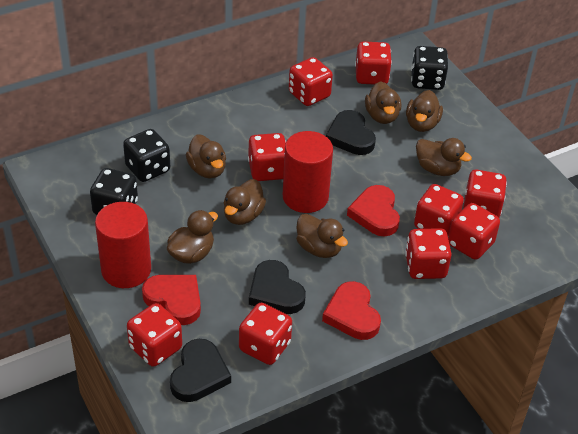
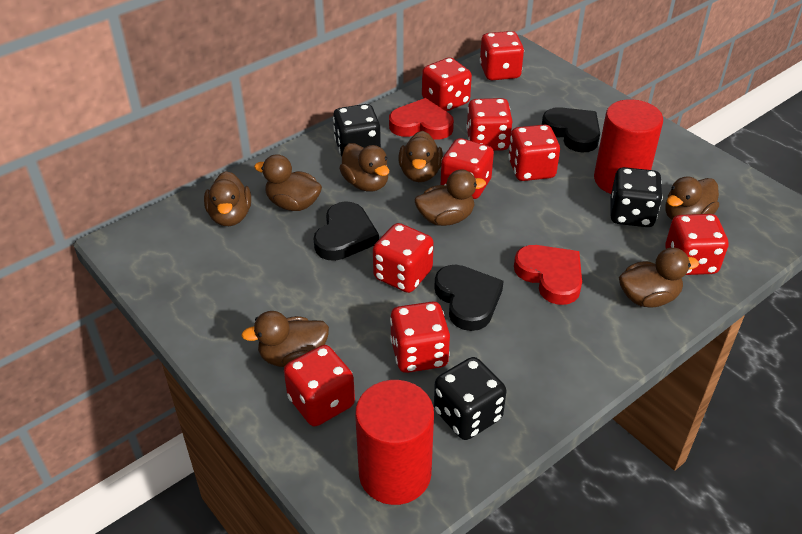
brown duck: [167,210,218,264] [186,134,226,179] [224,179,266,225] [296,214,348,258] [365,81,401,124] [406,90,443,132] [416,138,472,176] = 7 -> [204,171,251,226] [241,311,329,367] [254,154,322,211] [339,143,389,192] [399,131,443,182] [415,169,486,226] [619,248,699,307] [665,177,719,220] = 8
red heart: [142,275,201,325] [322,281,381,340] [347,185,400,236] = 3 -> [389,98,454,140] [514,245,582,305] = 2

